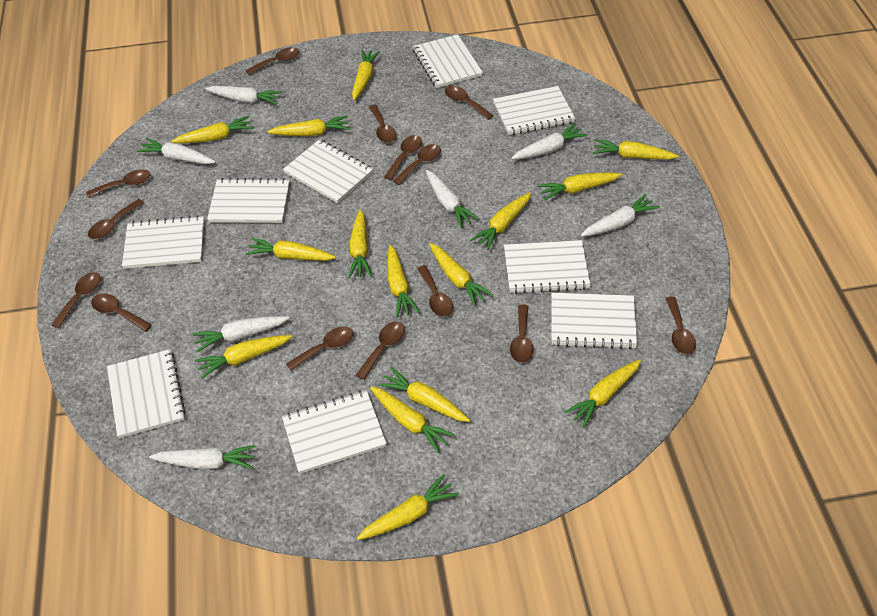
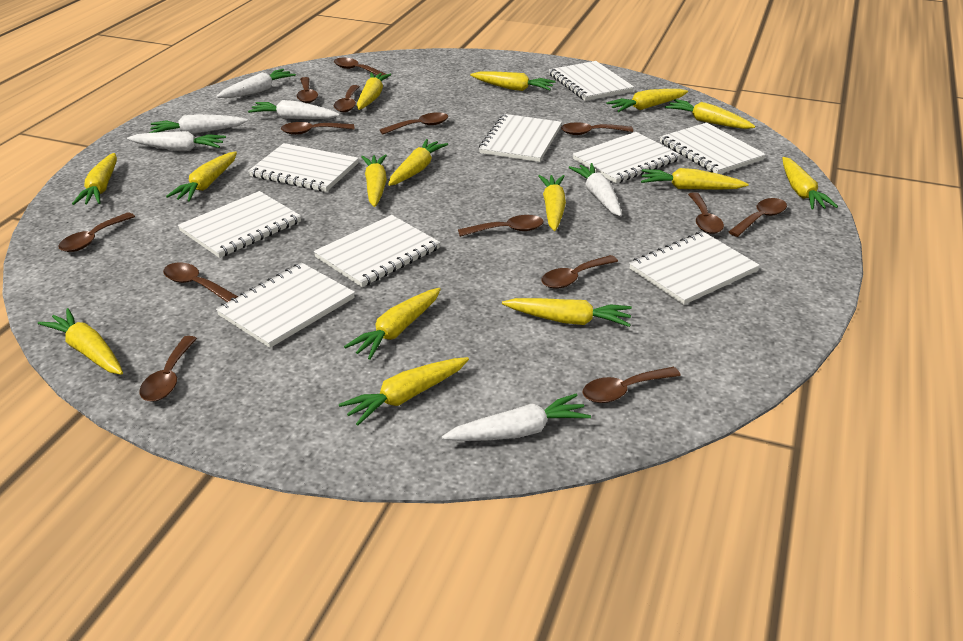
white carrot: [137,138,216,164] [149,445,256,469] [192,316,289,352] [205,86,282,105] [426,170,479,228] [511,123,587,159] [581,194,659,237] = 7 -> [127,131,226,151] [149,114,248,134] [216,69,296,98] [248,100,340,119] [442,394,591,441] [568,163,622,217] = 6

